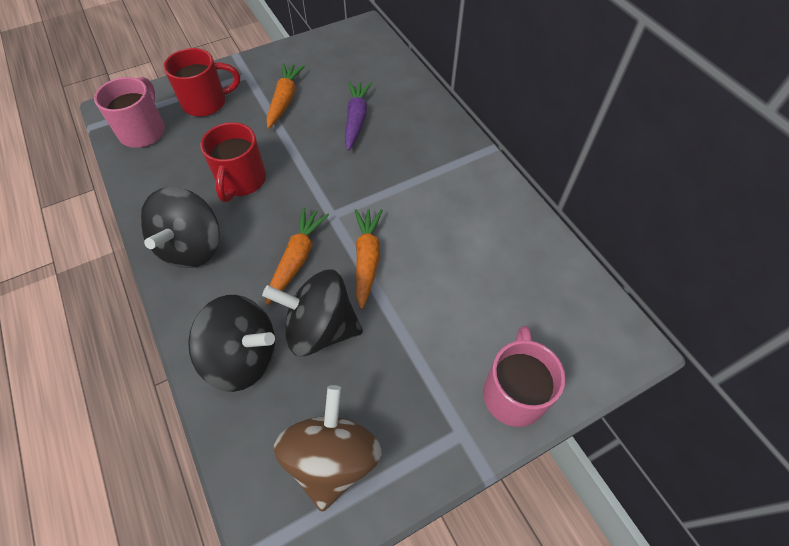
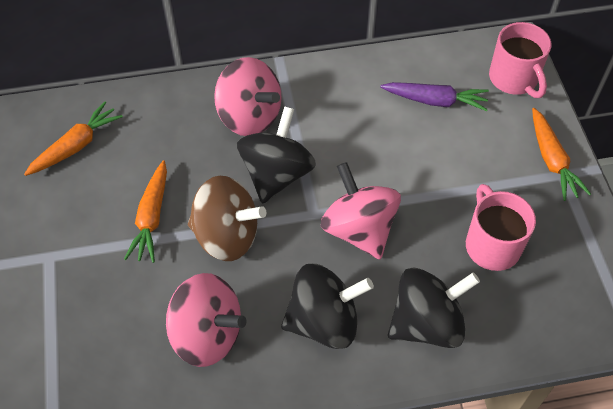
pink spinning top: none = 0 -> [166,273,247,367] [214,57,282,136] [321,162,401,259] = 3
red mug: [164,48,240,117] [201,122,266,202] = 2 -> none = 0

